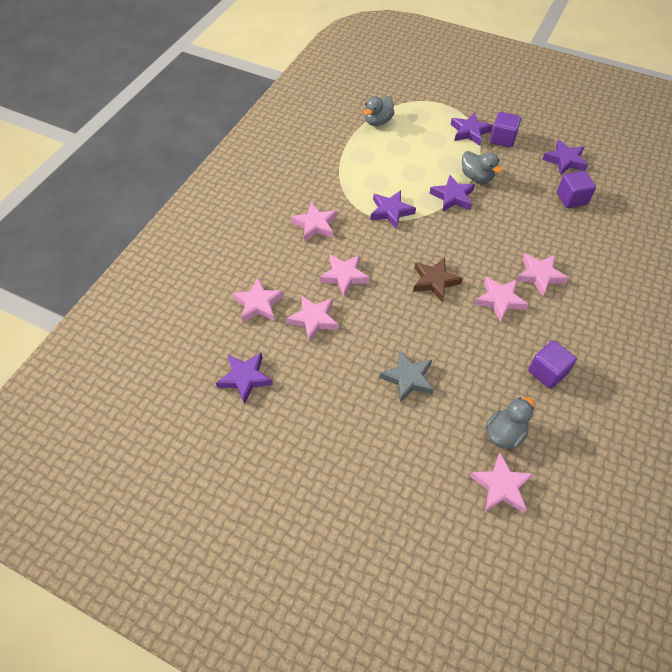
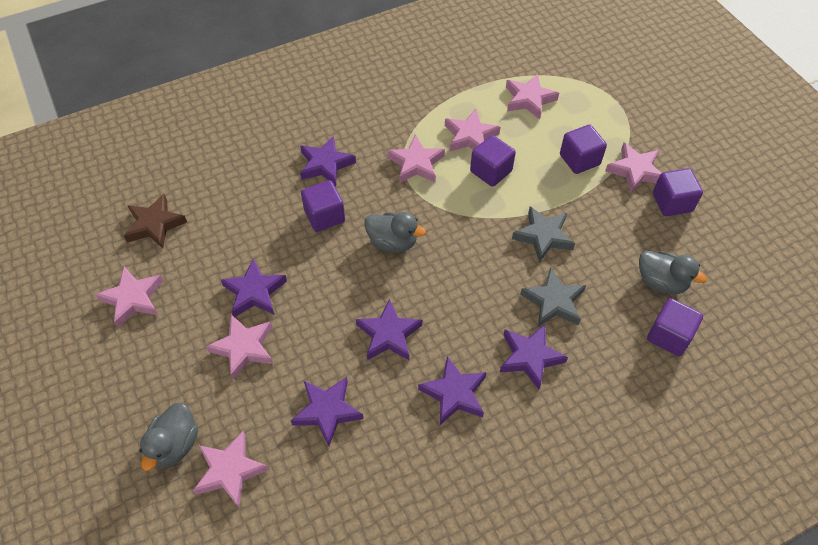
grey star: [379,350,434,403] = 1 -> [512,207,575,263] [520,267,586,327] = 2
purple cube: [490,112,521,148] [528,340,577,389] [557,171,596,208] = 3 -> [301,180,345,232] [470,135,516,187] [560,125,607,174] [647,298,703,356] [653,168,703,216] = 5
purple star: [216,352,273,404] [370,190,416,229] [429,175,475,212] [451,112,493,146] [542,140,588,175] = 5 -> [221,258,287,317] [291,377,363,446] [300,136,356,186] [356,299,422,360] [418,356,487,425] [500,324,568,390] = 6

